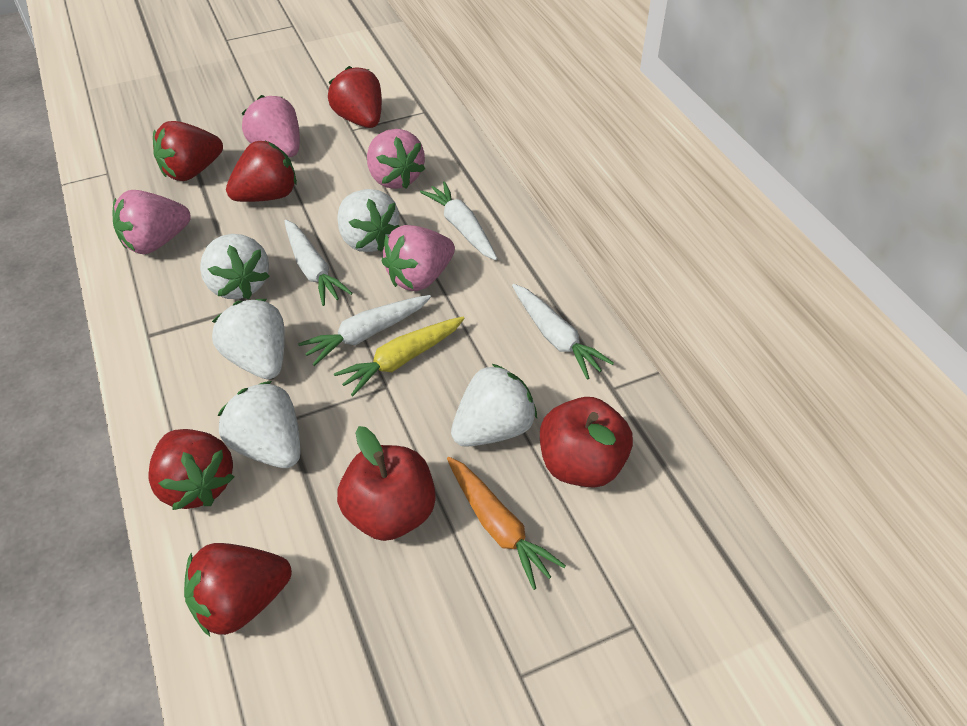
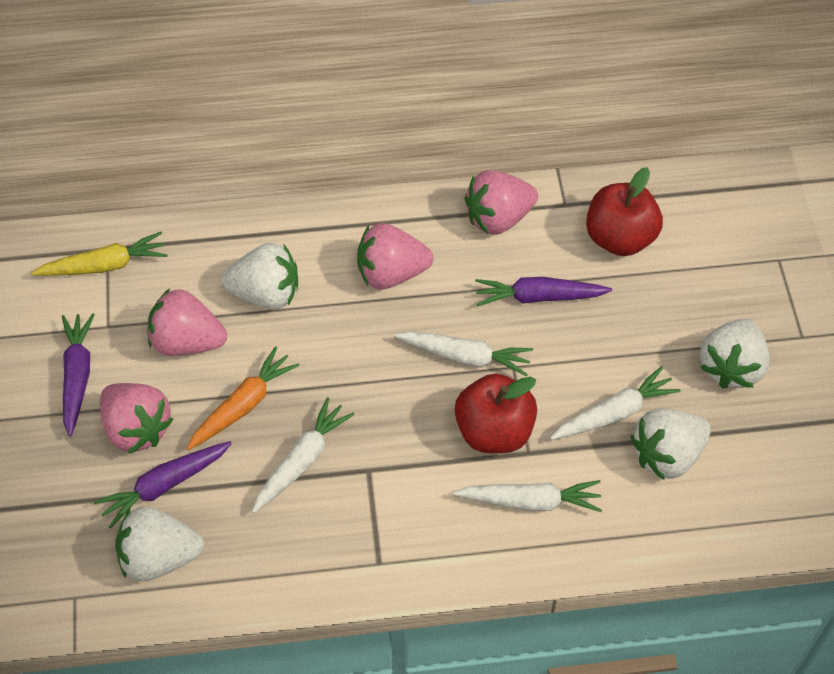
purple carrot: none = 0 -> [61,313,95,437] [94,441,232,529] [475,277,612,306] = 3
red strawberry: [148,429,234,510] [153,121,223,181] [184,543,292,636] [226,140,297,202] [328,66,382,128] = 5 -> none = 0
white strawberry: [200,234,270,299] [212,299,285,379] [218,381,300,468] [337,189,400,252] [451,364,537,447] = 5 -> [115,507,204,581] [222,243,298,310] [631,409,711,480] [700,319,770,389] = 4

